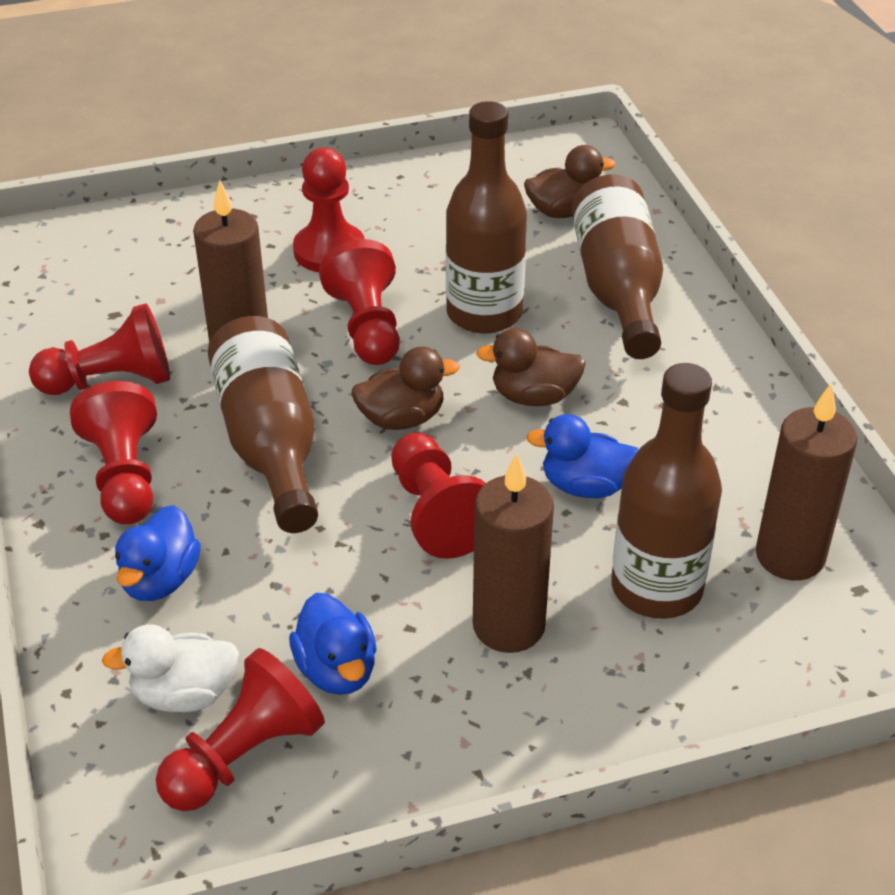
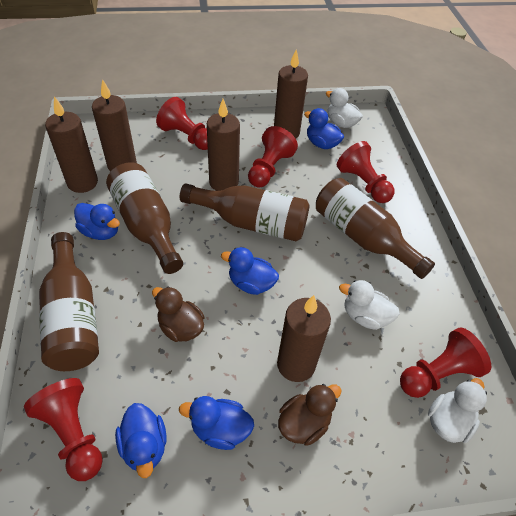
blue duck: [115,505,201,601] [289,593,377,695] [526,414,639,498] = 3 -> [74,203,120,240] [115,403,167,478] [179,396,254,450] [221,247,279,295] [304,108,344,149] = 5
brown candle: [193,180,268,343] [473,453,554,653] [756,384,857,580] = 3 -> [45,96,98,193] [92,79,137,171] [207,99,240,191] [274,49,308,139] [277,295,331,382] = 5
brown duck: [351,346,460,430] [476,328,586,406] [524,145,616,218] = 3 -> [152,287,204,342] [278,384,342,446] = 2
red pawn: [29,303,170,395] [70,381,157,525] [156,648,325,811] [293,148,365,272] [319,239,400,365] [391,433,486,559] = 6 -> [24,378,103,481] [156,97,208,150] [248,126,298,188] [337,141,394,203] [400,327,491,398] = 5
white duck: [102,624,239,712] = 1 -> [326,88,363,128] [339,280,400,330] [428,378,487,443] = 3

